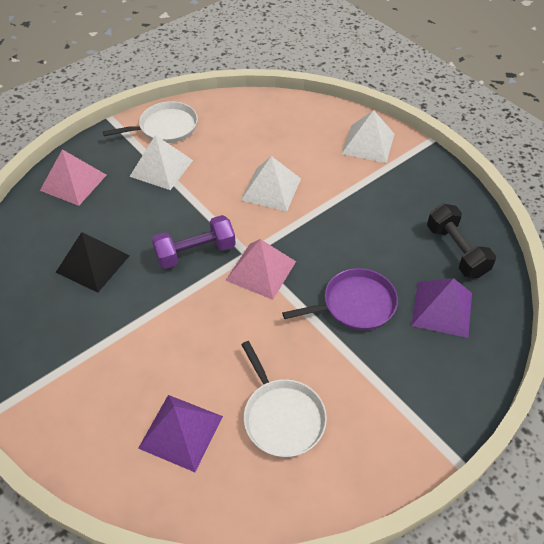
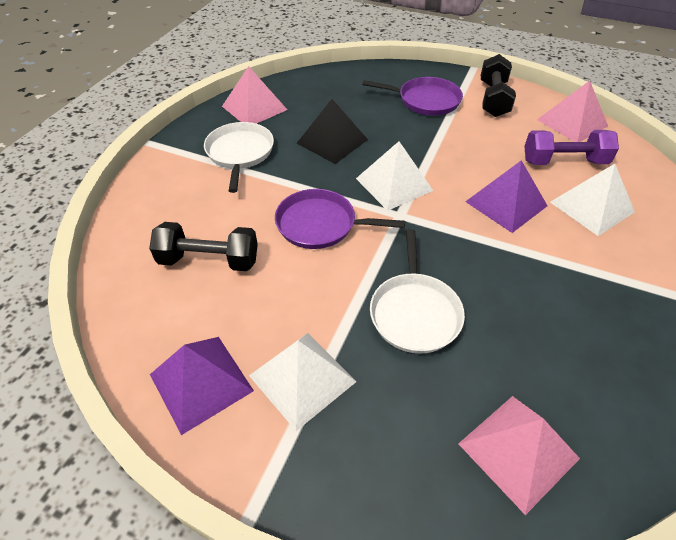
black dumbbell: [427,204,496,278] = 1 -> [149,222,258,271] [481,54,516,117] = 2
pink pyramid: [40,149,106,206] [225,239,296,300] = 2 -> [222,66,287,124] [458,396,580,515] [537,81,608,142] = 3
purple pan: [282,268,398,330] = 1 -> [275,189,405,249] [362,77,463,116] = 2

